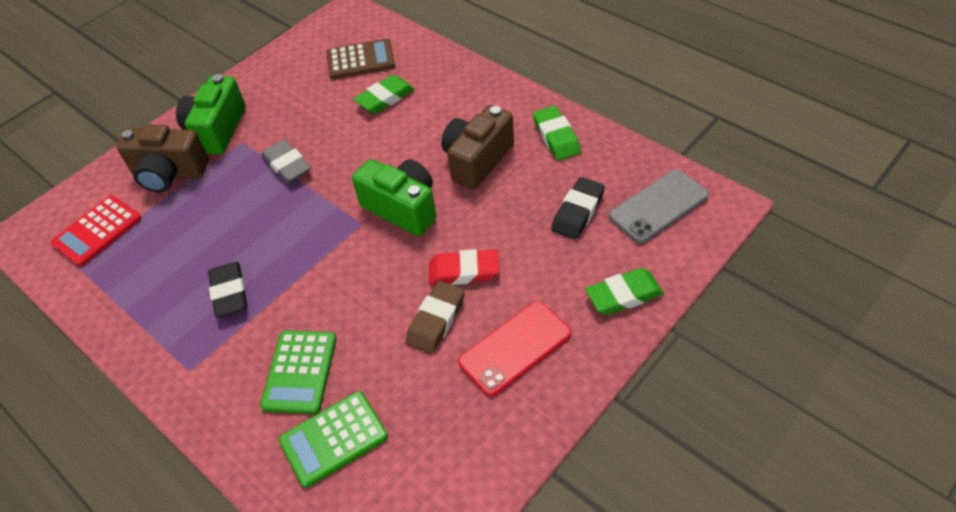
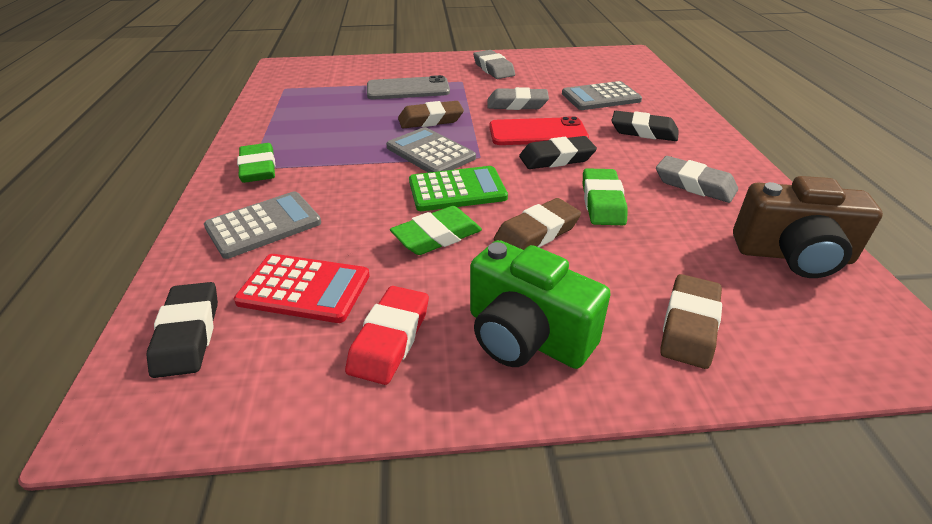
black eraser: [208,262,247,318] [551,177,605,240] = 2 -> [147,282,218,378] [519,136,597,169] [611,111,679,141] = 3
brown calculator: [327,39,395,79] = 1 -> none = 0
brown camera: [117,124,209,192] [441,105,514,190] = 2 -> [733,176,883,278] = 1
brown eraser: [406,281,465,354] = 1 -> [398,101,464,128] [494,198,581,250] [660,274,722,369] = 3
green calculator: [260,330,336,414] [278,391,388,488] = 2 -> [409,166,508,211] = 1
green camera: [176,74,246,154] [352,159,436,236] = 2 -> [470,240,611,369] = 1
grey calculator: none = 0 -> [204,191,321,259] [386,127,476,173] [562,81,642,110] = 3
grey eraser: [261,140,311,183] = 1 -> [473,50,515,79] [487,87,549,110] [656,156,738,203] = 3

